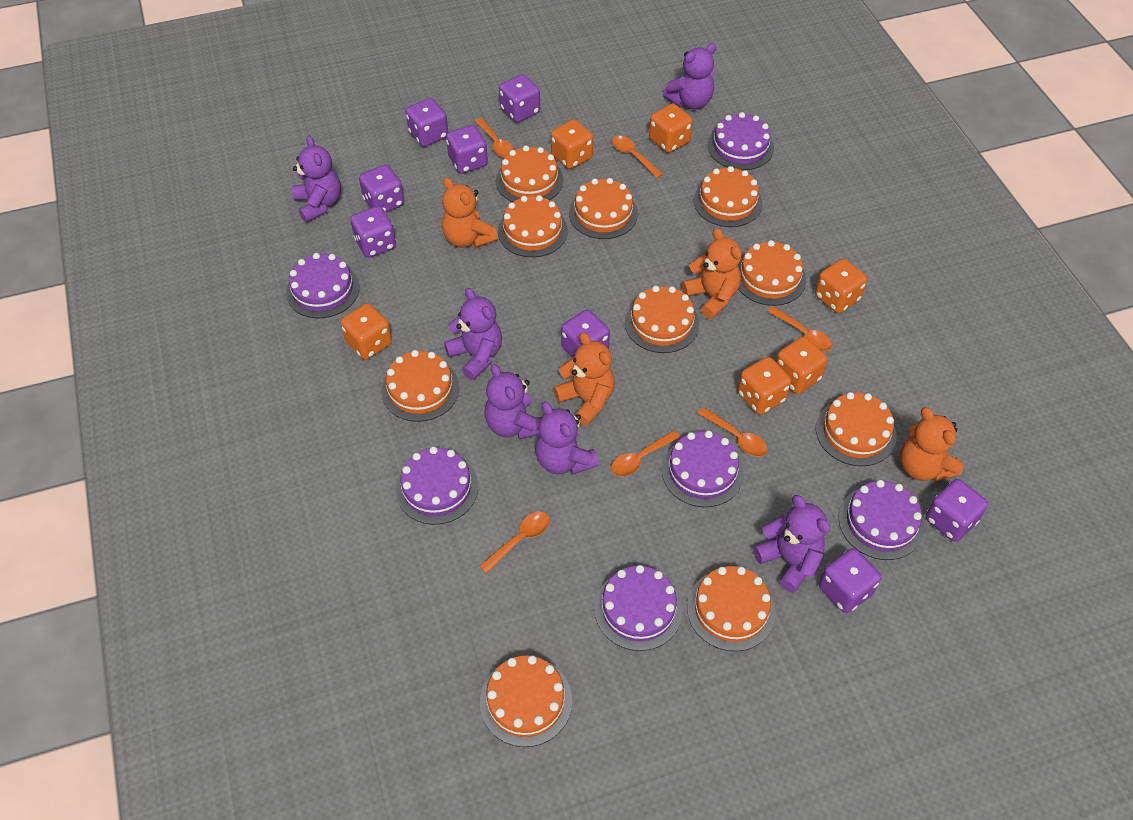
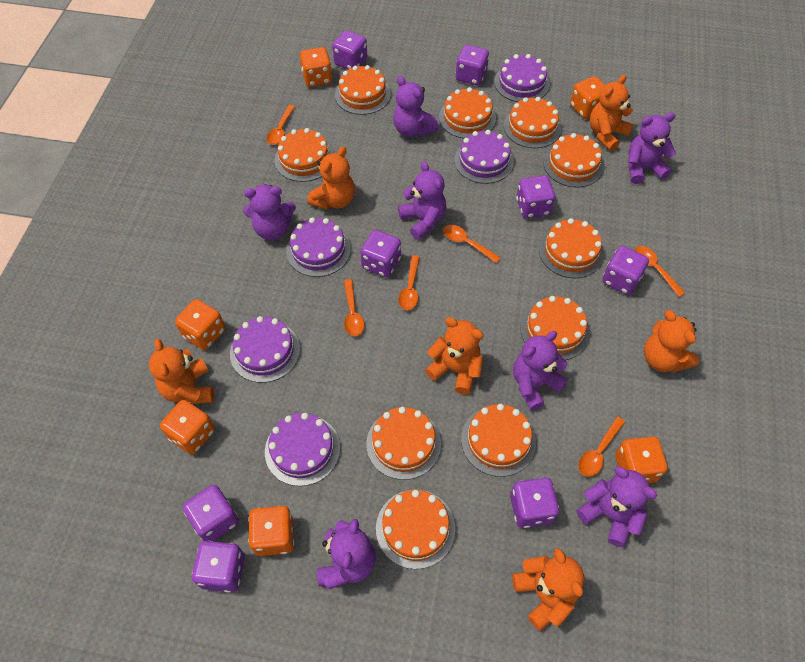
orange teddy bear: [442,177,498,248] [553,333,615,426] [682,228,741,319] [900,407,963,482] = 4 -> [149,339,214,404] [307,146,355,210] [425,317,484,395] [512,548,584,631] [590,74,633,151] [644,310,699,372] = 6
purple cake: [286,253,360,318] [396,447,478,525] [594,565,683,651] [662,431,744,507] [708,112,774,170] [839,480,924,560] = 6 -> [230,316,300,383] [265,413,340,486] [286,218,351,277] [454,130,514,184] [494,54,550,102] = 5
purple teddy bear: [292,136,341,223] [444,288,502,380] [485,364,542,439] [535,402,599,475] [663,43,716,110] [753,495,830,593] = 6 -> [243,184,296,240] [317,519,376,589] [393,76,439,137] [398,161,446,240] [513,331,568,411] [577,466,657,547] [628,112,676,184] = 7

